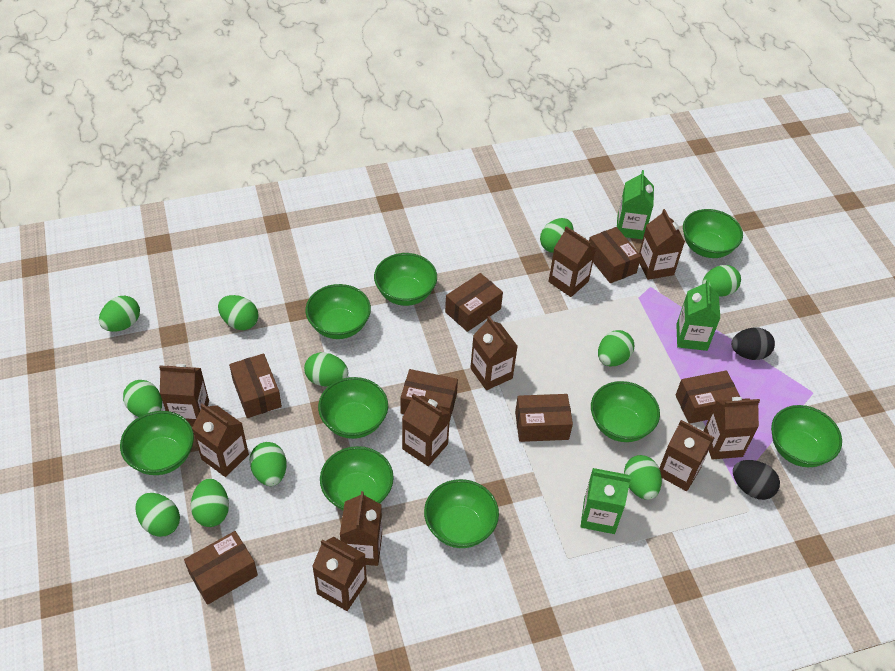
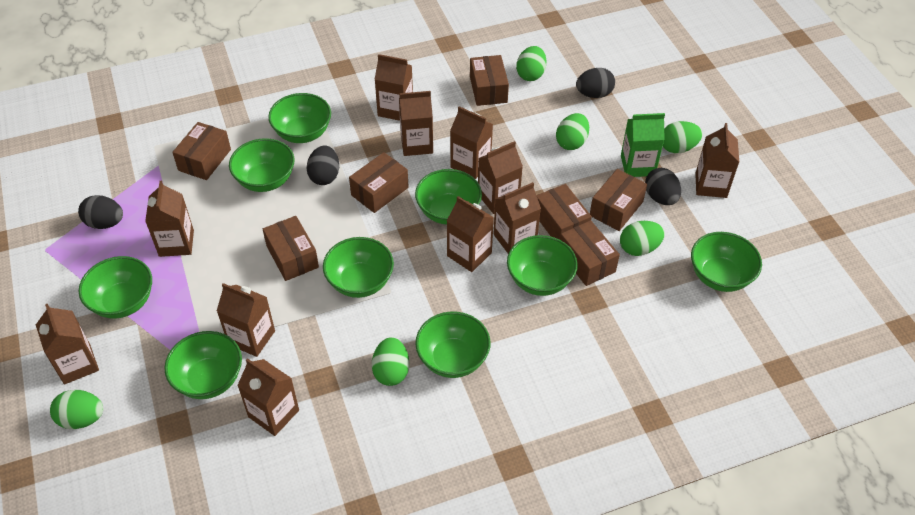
black egg: [731,328,775,360] [733,460,780,500] = 2 -> [78,195,123,229] [306,145,339,185] [576,68,615,98] [645,168,681,205] = 4
brown carton: [159,364,209,427] [192,404,249,477] [312,537,367,611] [340,491,382,566] [402,393,450,466] [470,316,518,390] [548,226,596,297] [639,209,685,280] [659,420,715,491] [703,397,760,459] = 10 -> [36,304,99,384] [145,181,194,257] [217,283,275,357] [237,358,299,436] [374,54,413,121] [399,91,433,156] [447,196,494,272] [450,106,493,179] [478,141,523,214] [493,182,541,254] [695,123,739,198] = 11
green carton: [580,468,631,534] [617,170,654,239] [676,279,720,351] = 3 -> [621,113,665,177] = 1
green egg: [99,296,140,332] [123,380,162,417] [135,493,180,537] [191,478,229,527] [218,295,258,330] [249,442,287,486] [304,352,348,387] [540,218,574,253] [598,330,634,366] [624,455,662,500] [702,265,741,297] = 11 -> [50,390,104,429] [372,337,409,386] [516,46,547,81] [556,113,589,150] [620,221,665,256] [663,121,703,153] = 6

